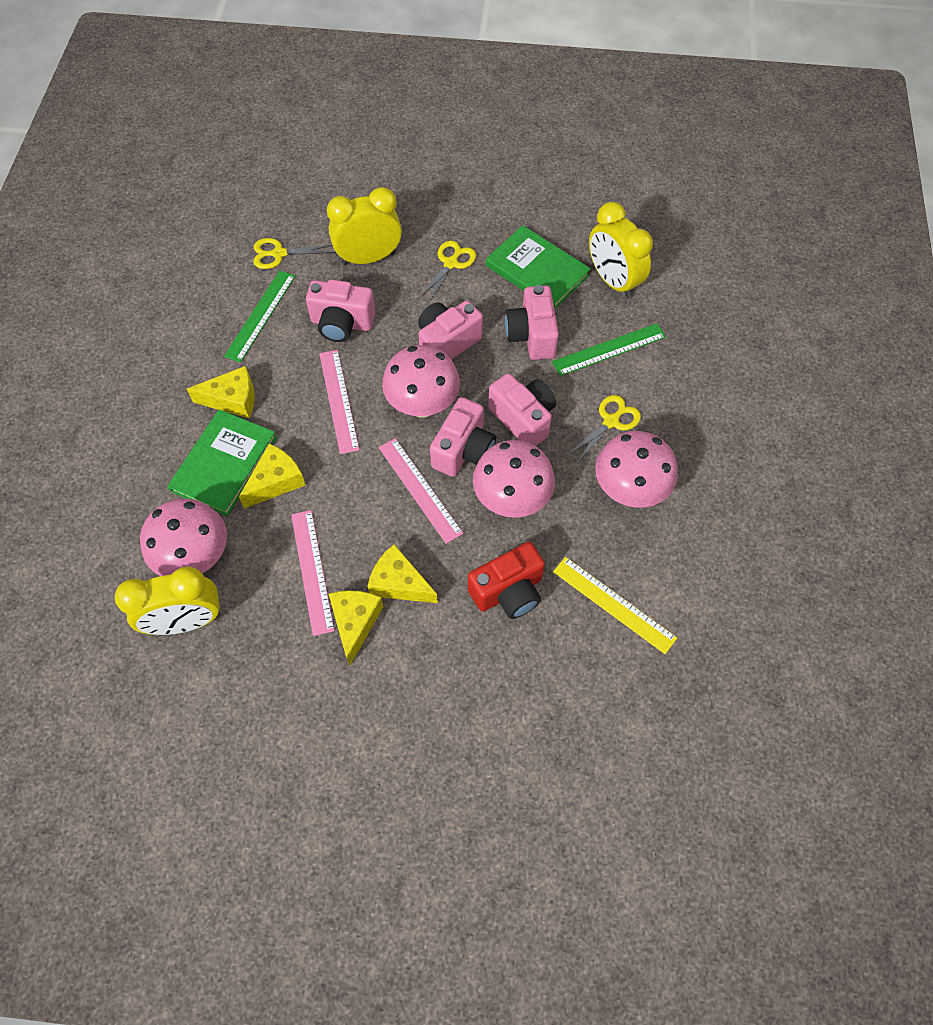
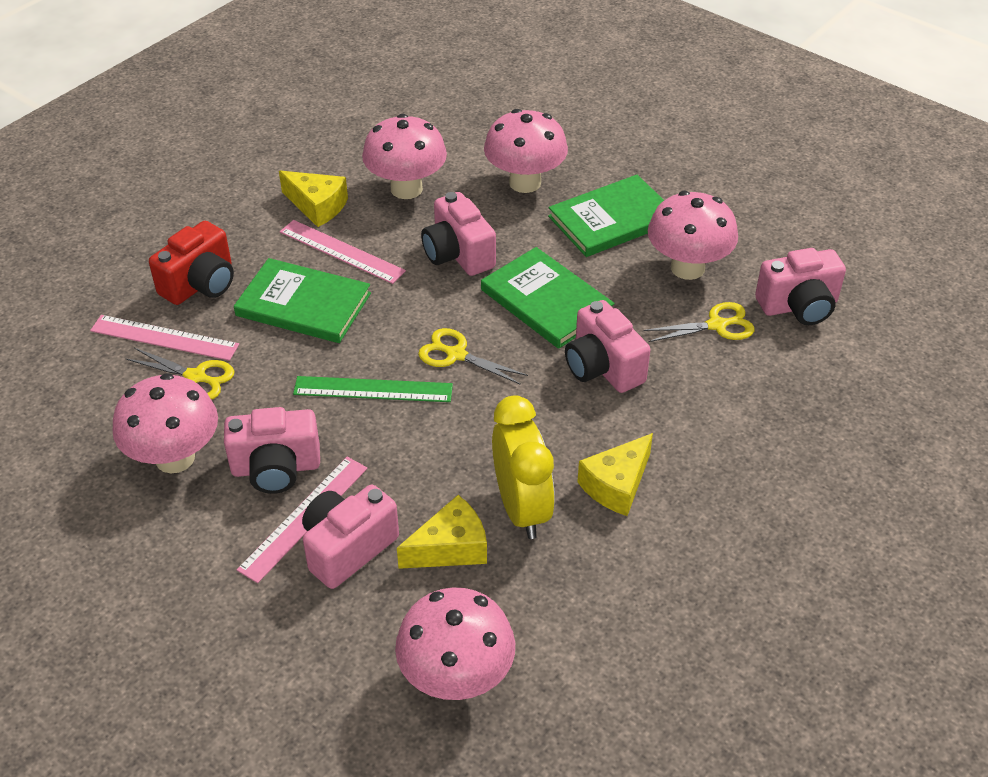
green book: [167,409,277,516] [486,225,591,309] = 2 -> [234,258,371,343] [481,247,615,349] [548,175,664,257] = 3
green ruler: [224,270,295,363] [552,323,666,376] = 2 -> [293,376,453,402] = 1
pink mushroom: [140,499,227,576] [382,345,460,417] [473,440,555,518] [595,431,678,508] = 4 -> [112,373,218,473] [362,114,447,199] [395,587,515,700] [484,109,568,193] [648,191,738,280] = 5
yellow cheese: [187,366,255,419] [239,444,306,509] [329,590,384,666] [367,544,438,603] = 4 -> [279,171,348,227] [397,495,487,569] [577,433,653,516] = 3
yellow clock: [115,566,220,635] [327,187,402,265] [589,202,653,299] = 3 -> [492,395,555,539] = 1
yellow ruler: [553,557,677,654] = 1 -> none = 0

